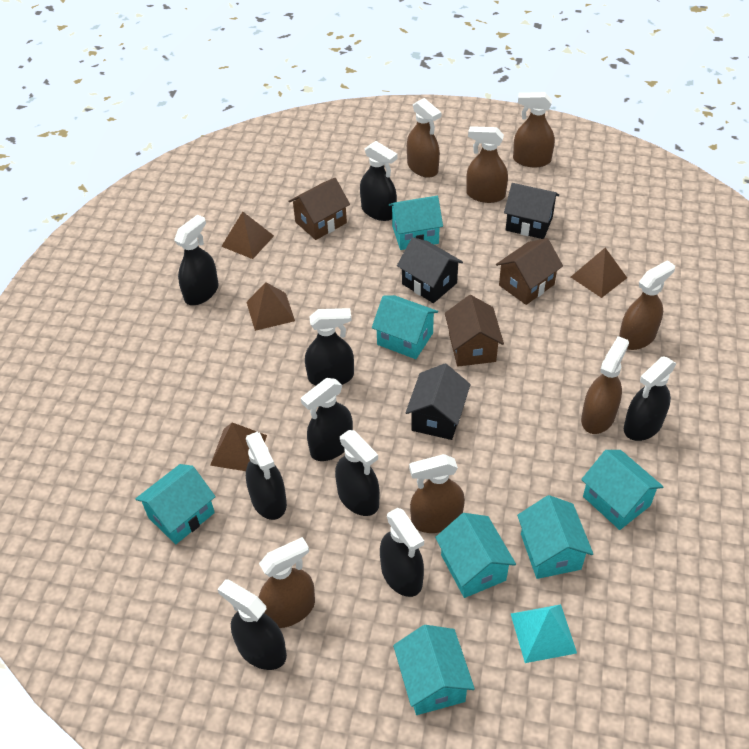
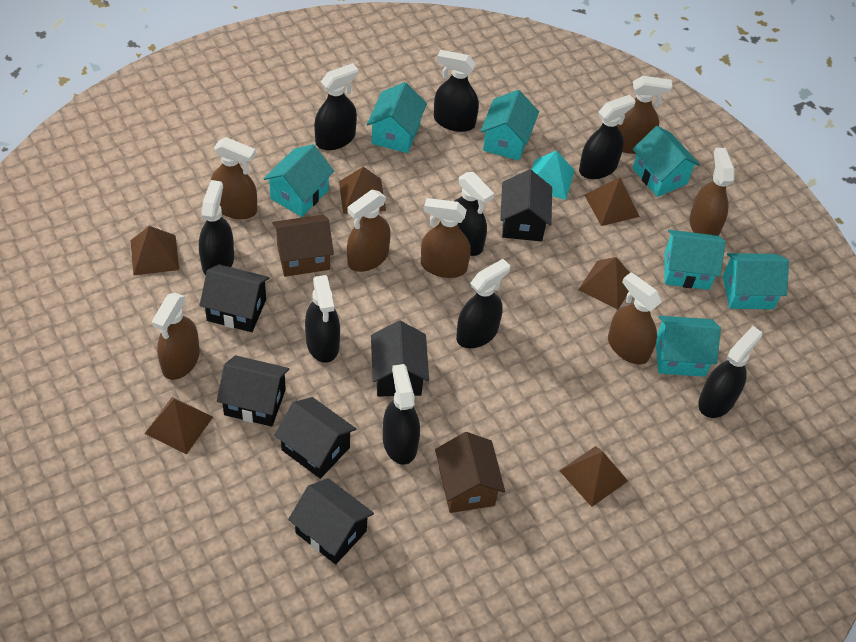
black house: [397,237,463,303] [406,364,471,440] [504,183,559,239] = 3 -> [199,264,270,332] [217,355,289,427] [274,397,356,479] [288,478,374,565] [371,321,429,396] [500,169,552,241] = 6
brown house: [288,178,350,240] [445,295,504,367] [496,238,563,305] = 3 -> [272,215,334,277] [435,432,505,513] = 2
brown pyramid: [210,422,267,471] [221,211,274,259] [246,282,295,331] [571,248,627,298] = 4 -> [130,226,179,275] [145,397,213,455] [339,167,386,214] [560,446,628,507] [578,257,630,310] [585,177,640,226] = 6

